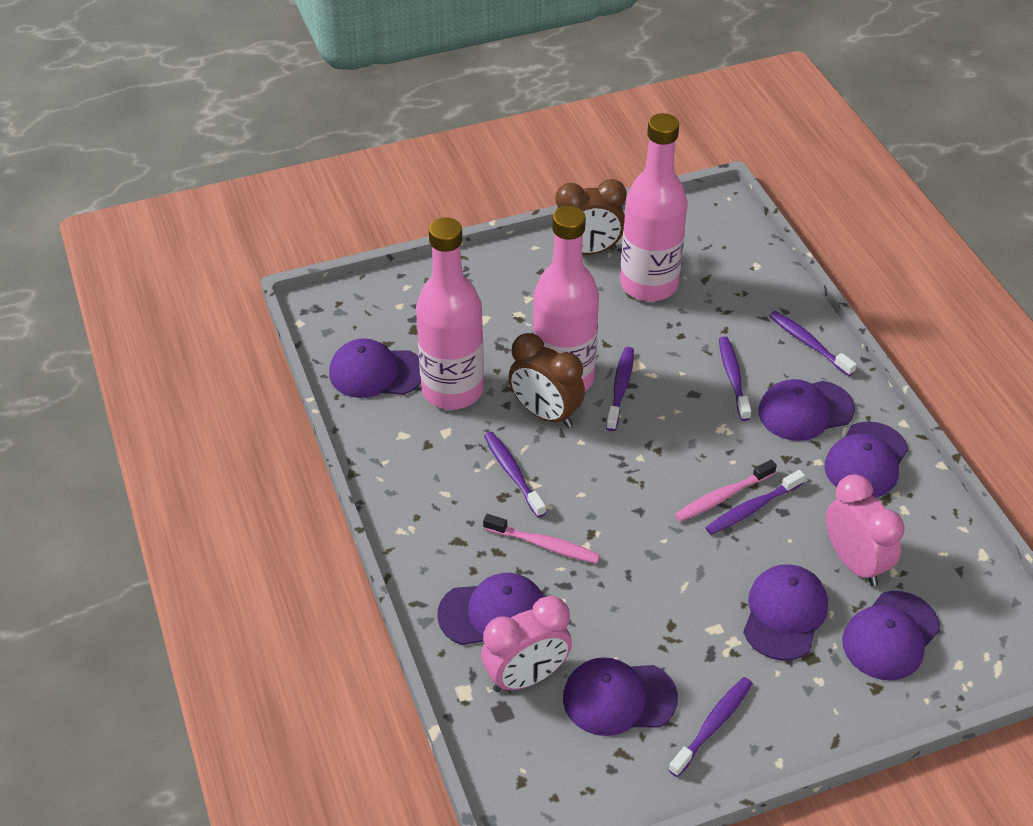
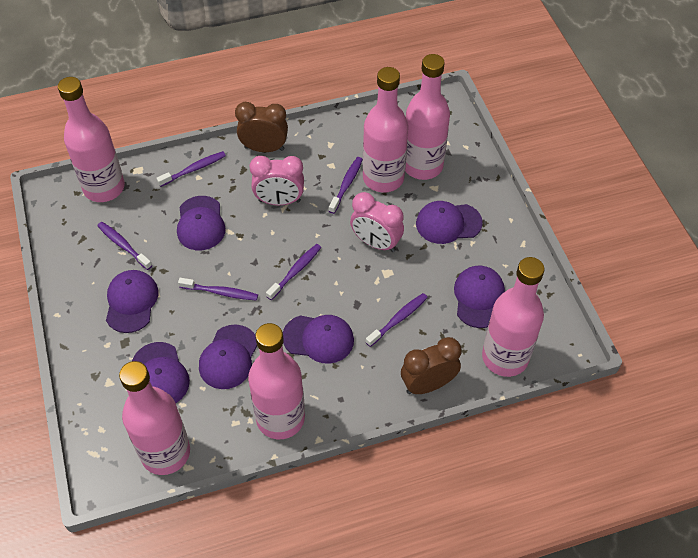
pink bottle: [416,217,484,410] [533,206,599,391] [620,113,688,302] = 3 -> [58,77,125,202] [119,361,190,475] [248,323,305,439] [363,67,408,193] [405,54,450,180] [482,257,544,377] = 6
pink toothbrush: [483,514,600,564] [675,460,777,522] = 2 -> none = 0

